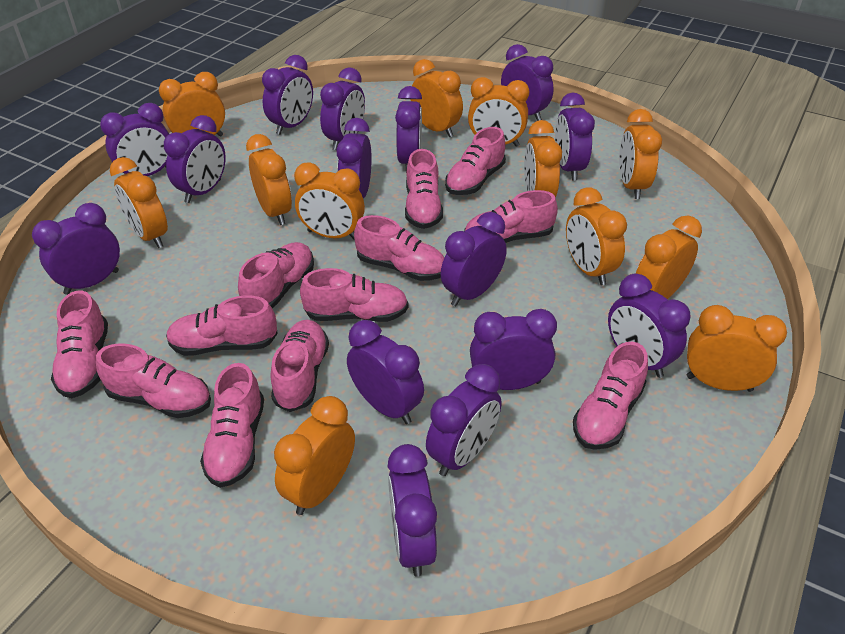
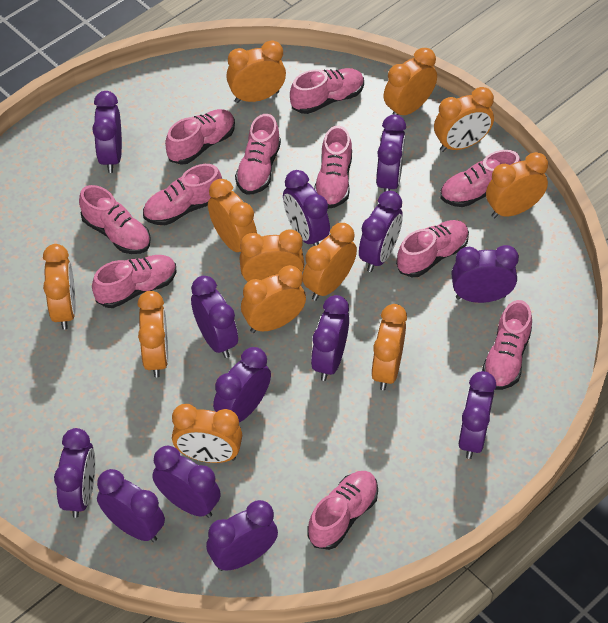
pink shoe: [51,290,108,398] [96,343,211,418] [166,296,278,356] [200,363,264,488] [238,242,314,309] [270,320,329,412] [300,268,409,322] [354,215,444,281] [405,149,443,229] [445,127,506,195] [464,190,558,243] [573,342,648,450] = 12 -> [79,185,151,254] [92,255,176,308] [143,164,222,225] [165,109,235,165] [235,114,281,195] [290,68,364,114] [307,471,378,550] [314,125,352,209] [396,220,469,277] [440,150,521,207] [482,300,532,390] = 11
purple clock: [32,203,120,295] [100,103,169,176] [164,115,226,203] [262,55,313,135] [320,68,365,150] [336,118,372,199] [347,320,424,424] [388,444,437,577] [395,86,422,173] [426,364,501,476] [441,212,507,306] [470,309,557,390] [501,44,554,121] [555,93,595,181] [608,274,691,378] = 15 -> [54,428,95,518] [92,91,122,173] [97,469,165,542] [152,446,221,518] [191,276,238,358] [206,500,278,571] [213,347,271,422] [283,170,330,246] [311,295,349,381] [359,191,403,272] [376,115,406,192] [452,245,519,303] [458,371,496,459] = 13

